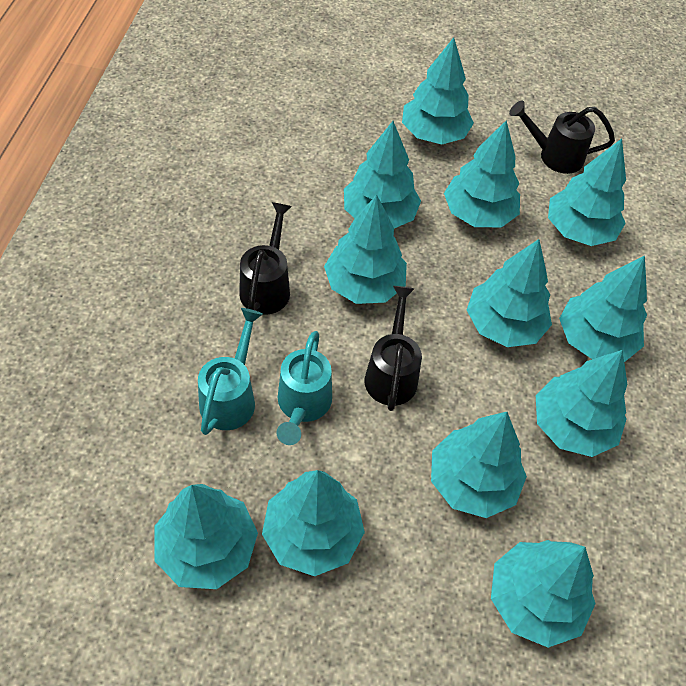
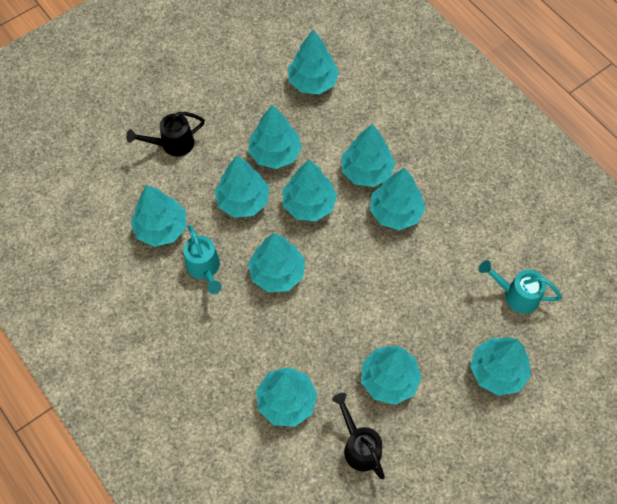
black watering can: [239,202,292,315] [365,286,422,411] [509,101,615,174] = 3 -> [126,112,205,157] [332,393,385,479] = 2
turquoise tree: [154,484,258,589] [262,470,365,576] [324,195,407,304] [344,121,421,228] [402,37,474,145] [431,412,527,518] [444,120,520,227] [467,239,552,347] [491,540,596,648] [536,350,627,457] [548,139,626,246] [559,256,647,362] = 12 -> [131,185,186,247] [214,156,269,218] [248,105,302,169] [248,233,305,292] [256,367,317,427] [282,159,337,221] [288,29,339,94] [341,124,395,187] [361,345,422,405] [370,168,426,230] [470,337,531,396] = 11

